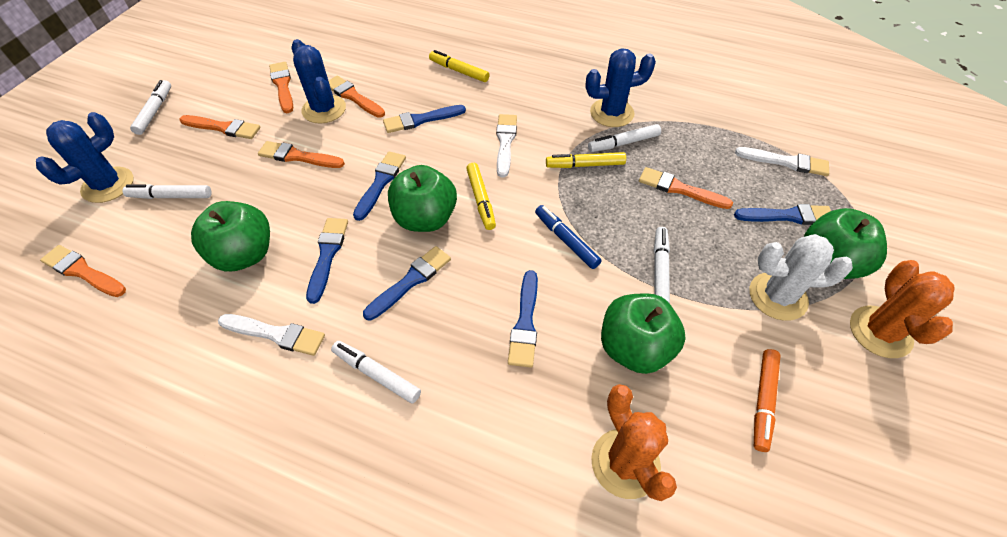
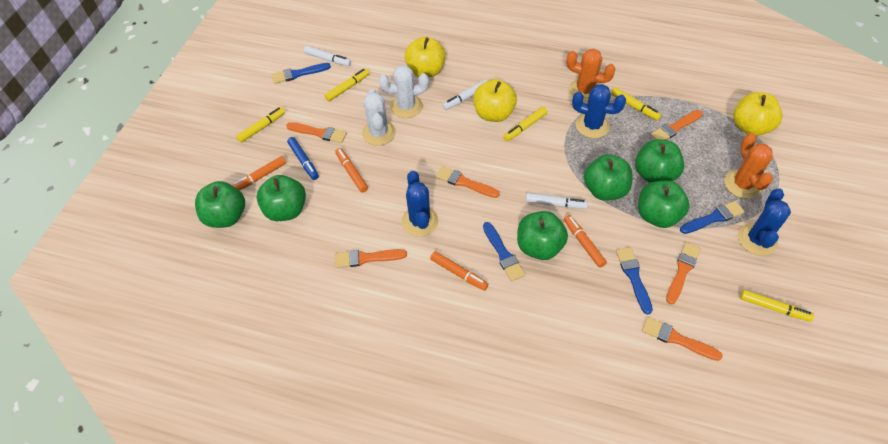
blue brush: [306,218,348,304] [353,151,406,221] [363,246,451,321] [383,105,466,133] [508,270,538,368] [734,204,831,225] = 6 -> [272,63,331,84] [483,222,525,282] [616,247,653,314] [680,201,745,234] = 4
green apple: [191,201,270,272] [388,165,457,232] [601,294,686,374] [804,208,887,279] = 4 -> [195,181,245,228] [257,175,306,221] [517,211,568,260] [584,155,632,201] [635,139,684,183] [638,181,690,228] = 6
orange marker: [754,349,781,452] = 1 -> [232,156,286,191] [335,148,368,193] [430,251,488,291] [564,215,607,268] = 4
white brush: [218,314,325,356] [496,114,517,177] [735,147,829,176] = 3 -> none = 0
white cactus: [750,234,853,321] = 1 -> [362,89,396,146] [379,65,429,118] = 2
white marker: [122,184,211,199] [130,80,171,135] [331,341,421,404] [588,124,661,152] [654,227,670,304] = 5 -> [304,46,351,66] [442,80,487,110] [526,193,588,209] = 3
yellow apple: none = 0 -> [404,37,446,77] [473,79,517,122] [733,92,782,136] = 3
yellow marker: [429,50,490,82] [466,163,496,230] [546,152,626,168] = 3 -> [236,107,286,143] [325,69,370,101] [503,107,547,141] [611,87,661,121] [740,290,814,322] = 5

